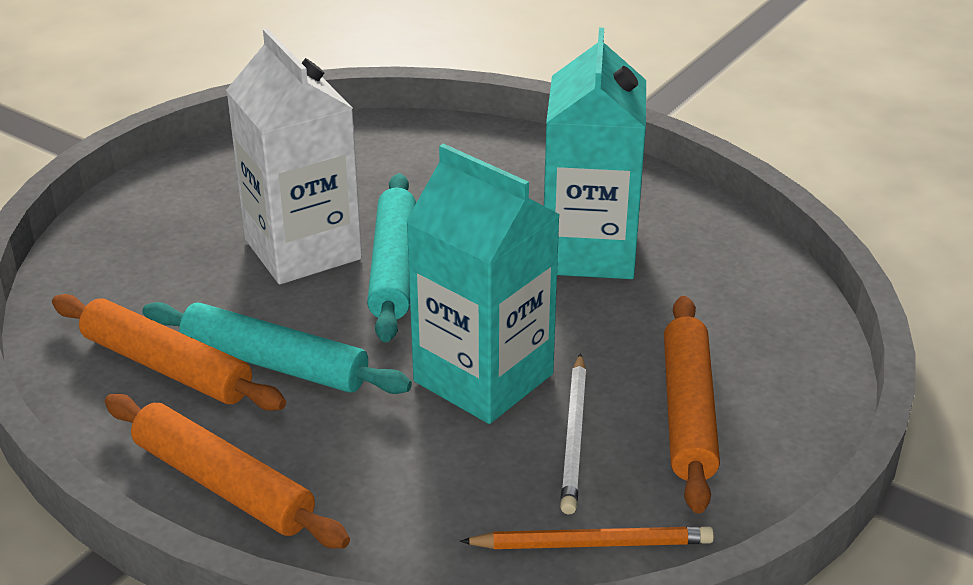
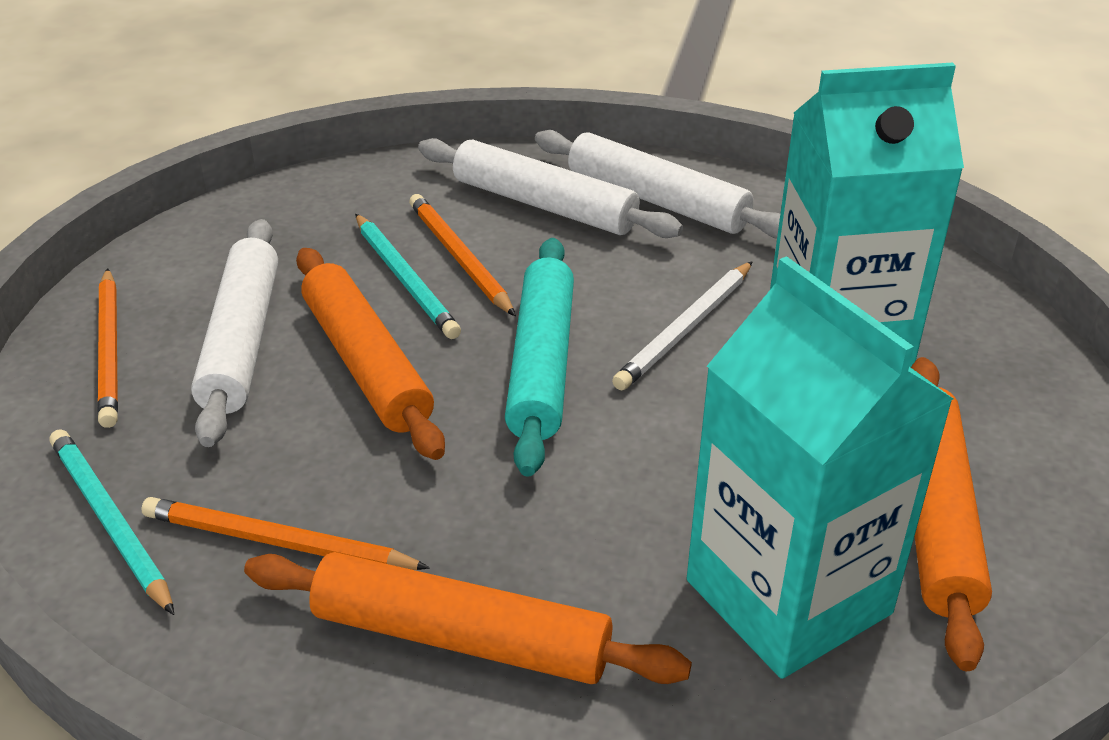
orange pencil: [460,526,714,549] = 1 -> [98,268,118,428] [141,497,430,570] [409,194,516,316] = 3
turquoise pencil: none = 0 -> [50,429,174,615] [355,214,461,339] = 2
turquoise rolling pin: [142,302,412,394] [367,173,416,342] = 2 -> [505,238,574,477] = 1
white carton: [226,28,362,284] = 1 -> none = 0
white rolling pin: none = 0 -> [191,219,278,447] [418,138,683,238] [535,130,780,239] = 3

